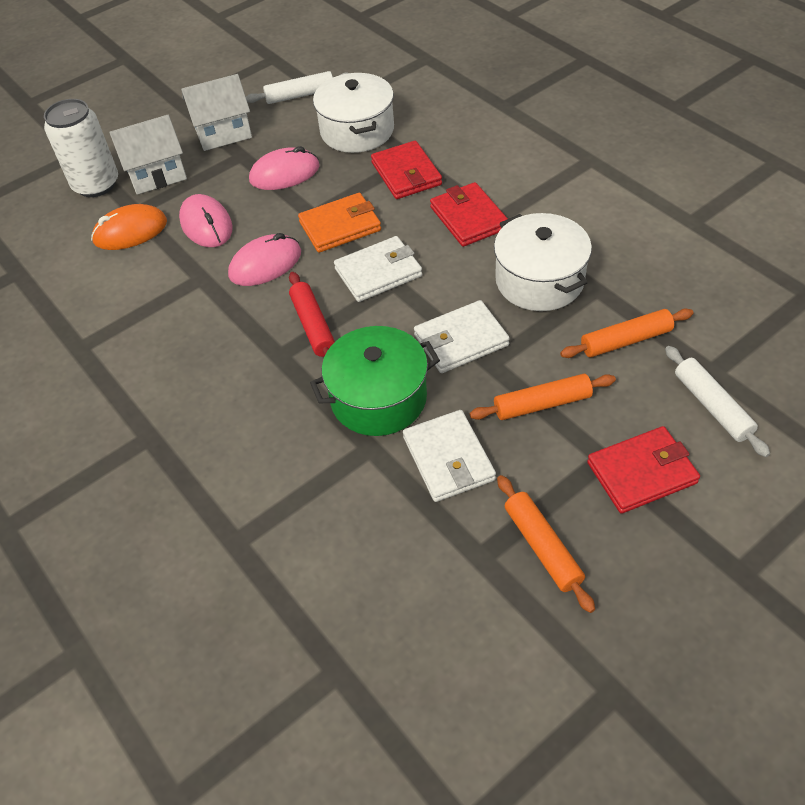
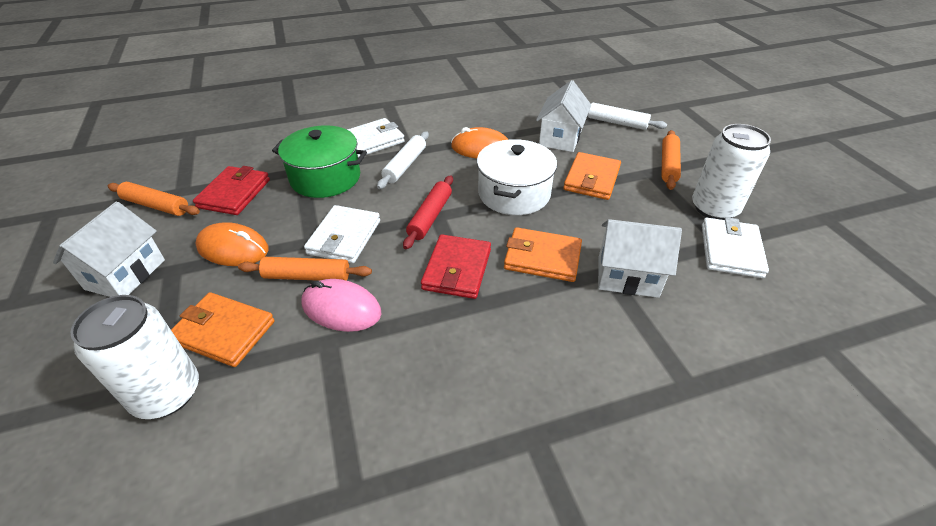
orange mouse: [91,204,167,250] = 1 -> [195,222,269,266] [451,127,509,159] = 2
orange wallet: [298,193,381,253] = 1 -> [171,292,275,367] [504,227,582,282] [563,152,621,200] = 3
pink mouse: [179,194,233,247] [228,233,301,286] [249,146,320,190] = 3 -> [301,279,381,332] = 1
red wallet: [371,141,442,199] [430,182,508,247] [587,426,700,514] = 3 -> [193,166,270,215] [421,234,491,299] = 2
white can: [44,99,118,197] = 1 -> [70,295,199,419] [692,124,771,220] = 2
white house: [109,115,187,195] [181,74,252,151] = 2 -> [53,201,165,297] [536,80,591,152] [598,219,682,298] = 3
white pot: [313,73,394,153] [494,213,592,311] = 2 -> [477,139,557,215] = 1

